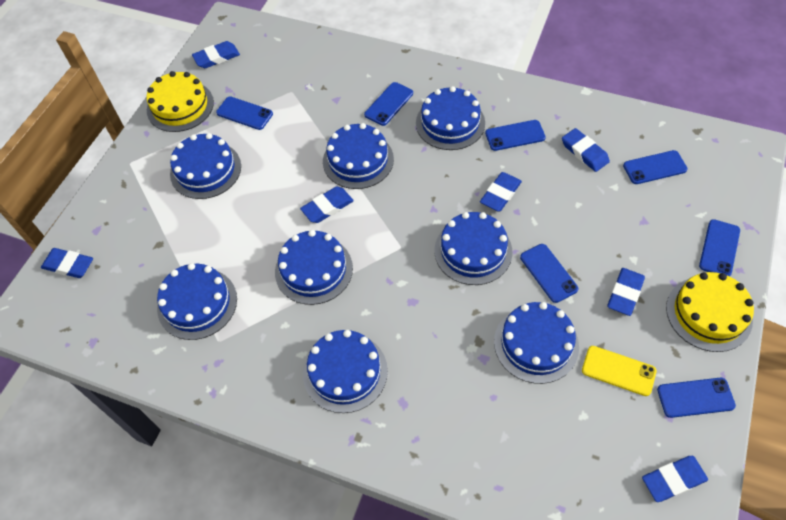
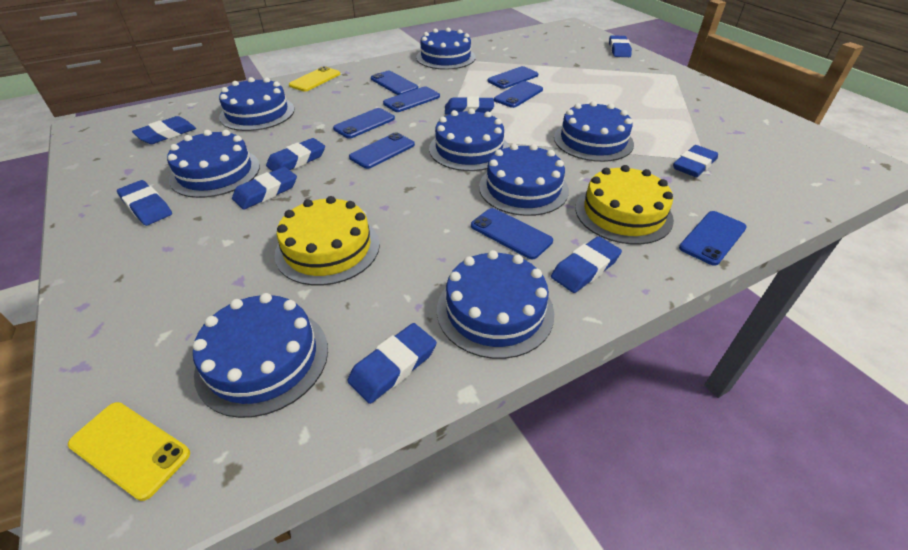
blue eraser: [41,248,93,278] [192,41,240,68] [300,186,354,223] [480,172,522,211] [562,128,610,172] [607,268,645,316] [642,456,708,502] = 7 -> [117,180,172,226] [132,116,196,144] [232,167,297,210] [266,138,325,171] [347,323,437,404] [445,96,494,114] [551,236,622,293] [609,35,632,57] [673,145,718,177] = 9
blue phone: [216,96,273,130] [364,82,413,126] [485,120,546,151] [520,244,578,303] [623,150,688,184] [657,378,736,418] [699,219,740,276] = 7 -> [333,108,395,139] [349,132,415,169] [371,71,418,95] [383,86,440,112] [471,208,553,259] [488,66,538,89] [494,81,543,108] [679,211,747,266] = 8
yellow phone: [582,346,656,396] = 1 -> [68,402,190,501] [289,66,340,92] = 2

